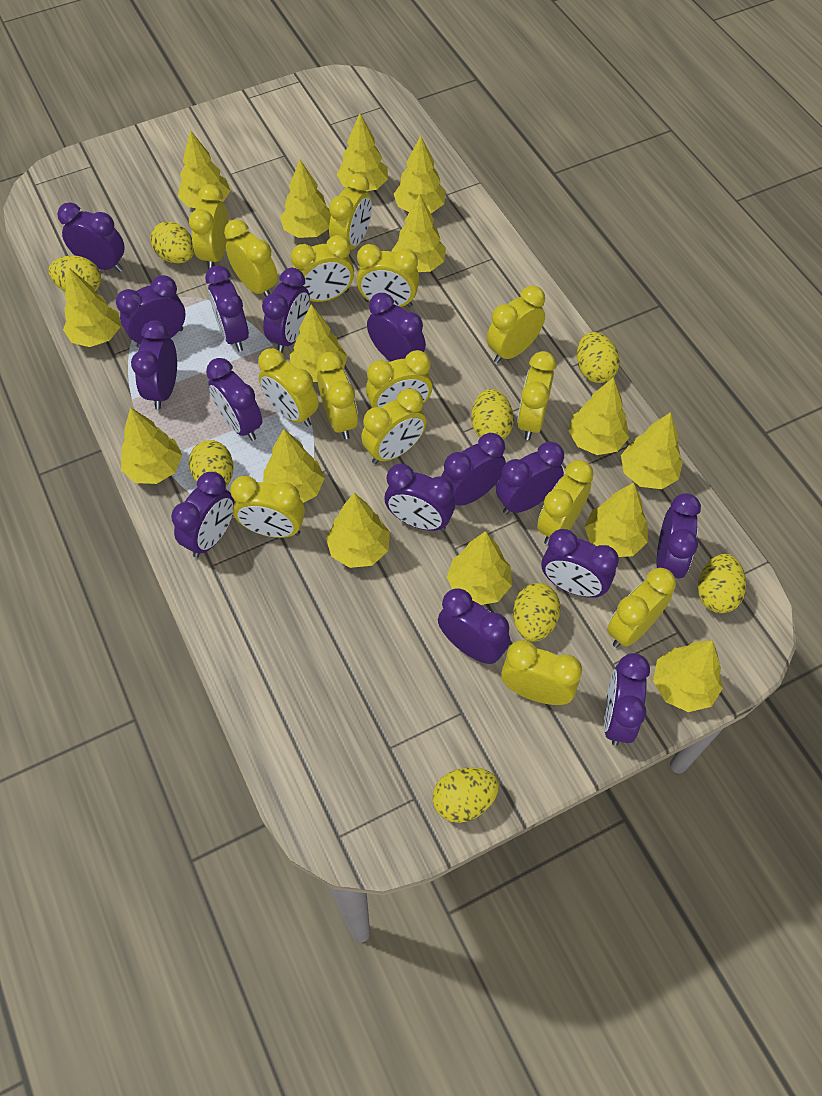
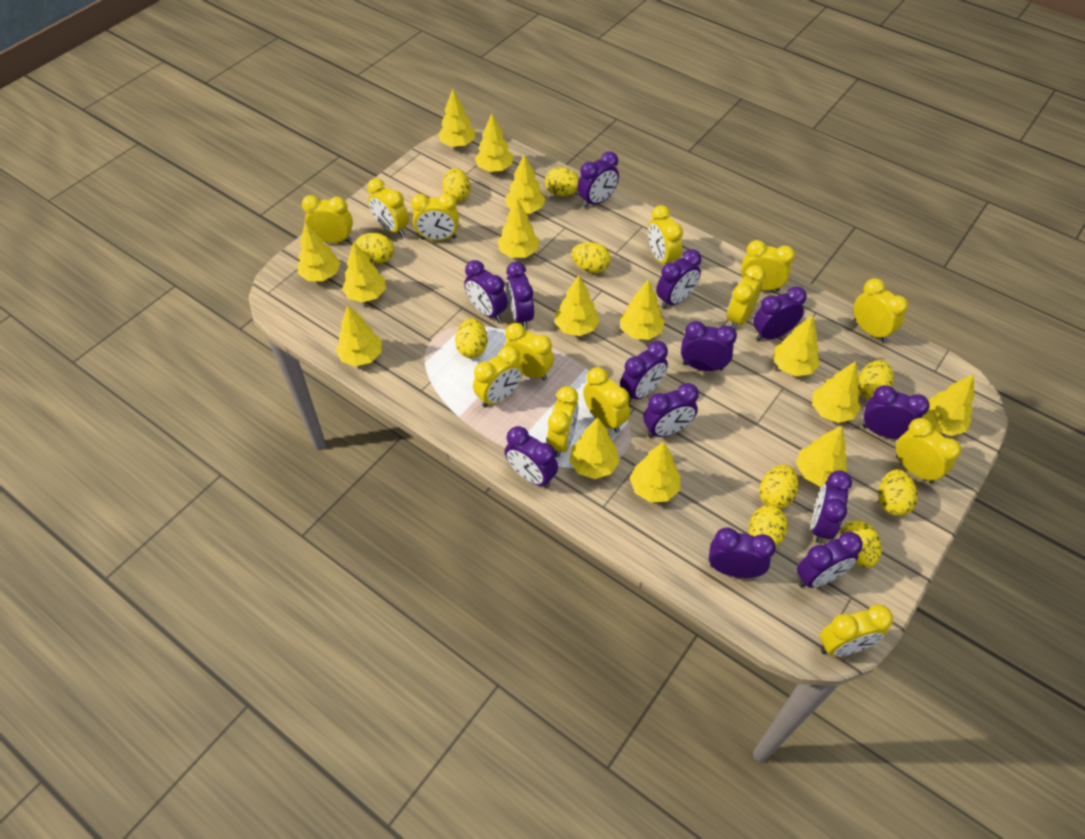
purple clock: [57,202,125,272] [116,275,185,348] [131,321,177,409] [171,472,234,558] [205,265,249,351] [206,358,262,441] [262,268,310,353] [367,293,426,362] [385,464,455,531] [438,588,510,664] [441,433,506,506] [496,441,564,515] [542,529,619,598] [604,653,650,746] [656,493,701,579] = 15 -> [464,260,508,322] [505,426,558,488] [506,262,534,329] [577,151,619,208] [620,341,668,402] [643,383,699,438] [656,249,701,309] [681,321,737,371] [709,527,776,578] [753,286,807,341] [797,532,863,588] [811,471,852,543] [862,385,930,438] = 13
yellow clock: [189,184,229,270] [224,219,278,297] [230,476,305,538] [258,348,319,427] [291,235,354,302] [316,351,358,439] [329,173,372,249] [357,244,419,307] [361,388,426,464] [366,350,433,408] [487,286,545,363] [501,640,582,705] [517,351,556,440] [537,460,594,545] [607,568,676,648] = 15 -> [302,195,353,243] [367,178,409,237] [411,193,459,241] [473,346,523,408] [504,323,554,381] [547,386,579,457] [583,367,630,433] [648,205,683,264] [727,265,765,330] [741,240,795,291] [820,604,893,656] [853,278,908,342] [896,418,961,484] = 13
yellow egg: [49,255,101,291] [150,221,194,263] [189,440,233,487] [433,767,499,823] [471,389,514,439] [513,583,561,642] [577,332,620,383] [698,554,746,613] = 8 -> [355,233,394,263] [442,168,471,202] [455,318,488,358] [545,167,580,196] [571,242,611,273] [749,505,788,547] [759,465,798,509] [840,520,882,568] [858,360,894,400] [879,469,918,516] = 10

